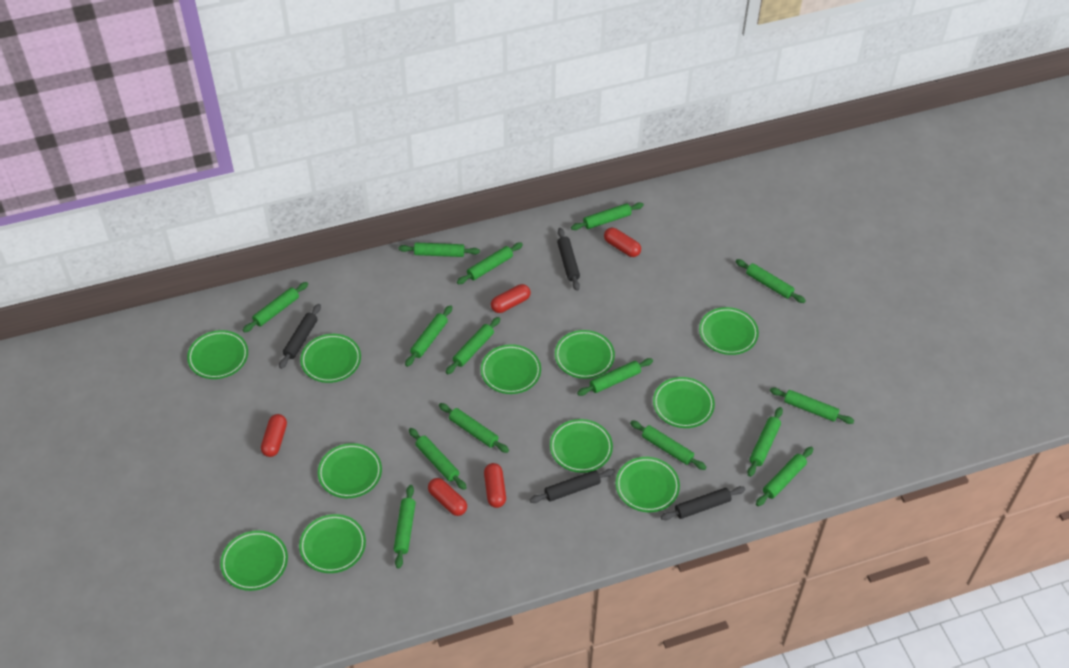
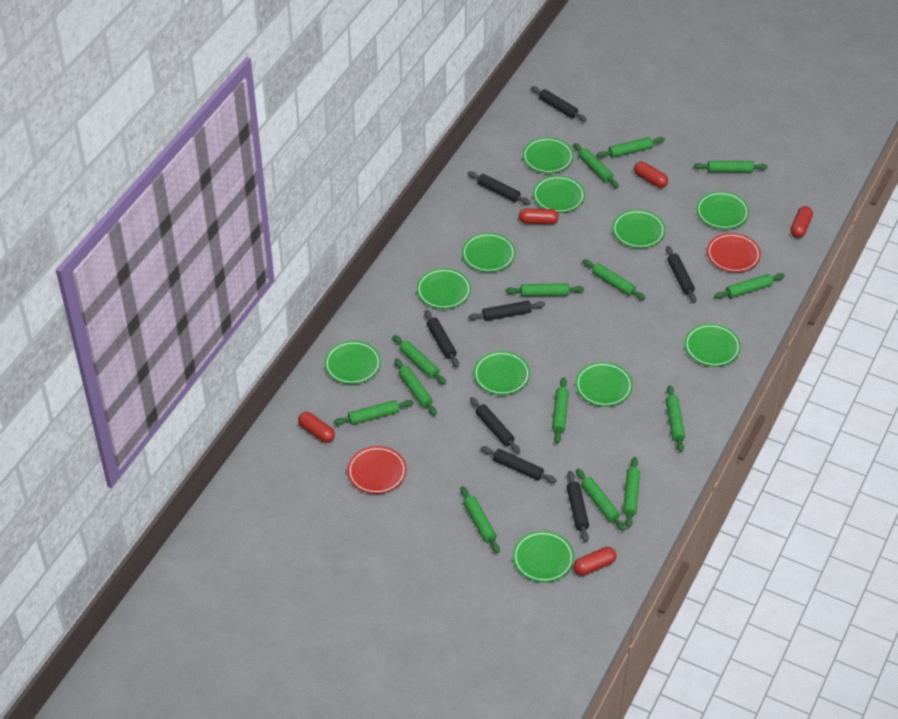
black rolling pin: [279,304,321,369] [530,469,615,503] [557,228,580,291] [661,486,745,520] = 4 -> [424,310,459,367] [468,171,531,205] [468,301,545,321] [470,397,520,454] [481,446,557,483] [531,86,587,121] [567,471,589,542] [666,246,697,303] = 8
green rolling pin: [243,282,308,333] [394,485,416,569] [399,242,480,257] [405,305,452,367] [409,428,467,490] [439,403,509,453] [446,317,500,374] [457,242,523,284] [571,202,644,230] [577,358,653,396] [630,420,706,470] [736,259,806,303] [747,407,783,477] [756,447,813,506] [770,387,854,424] = 15 -> [334,400,413,425] [393,335,446,385] [395,358,437,416] [461,486,500,553] [506,283,584,297] [552,377,569,443] [573,143,619,188] [576,469,625,531] [583,259,645,300] [597,137,665,158] [623,457,640,527] [666,385,685,452] [694,160,768,173] [714,273,785,299] = 14
red plate: none = 0 -> [347,446,407,494] [707,233,761,273] = 2

